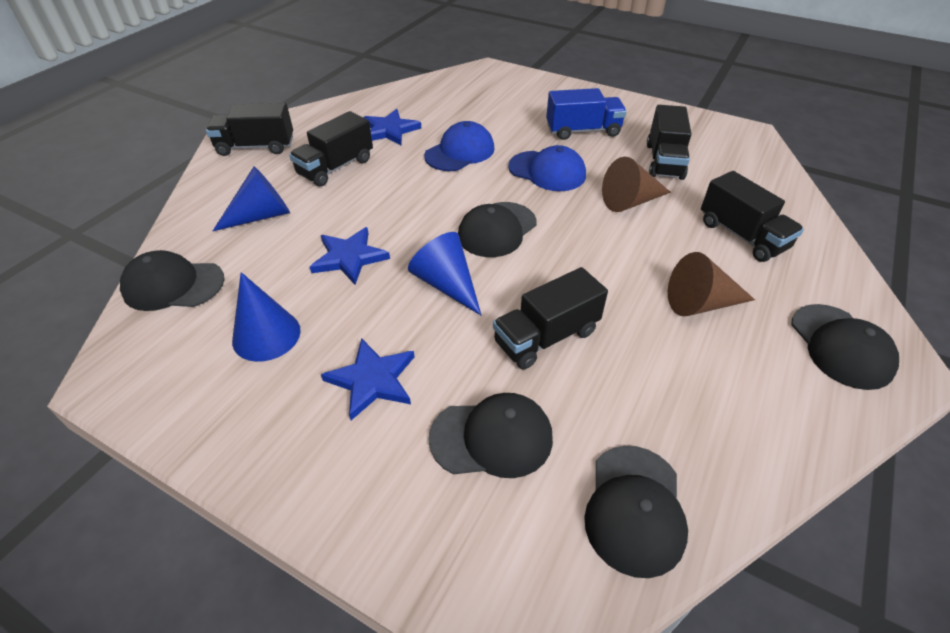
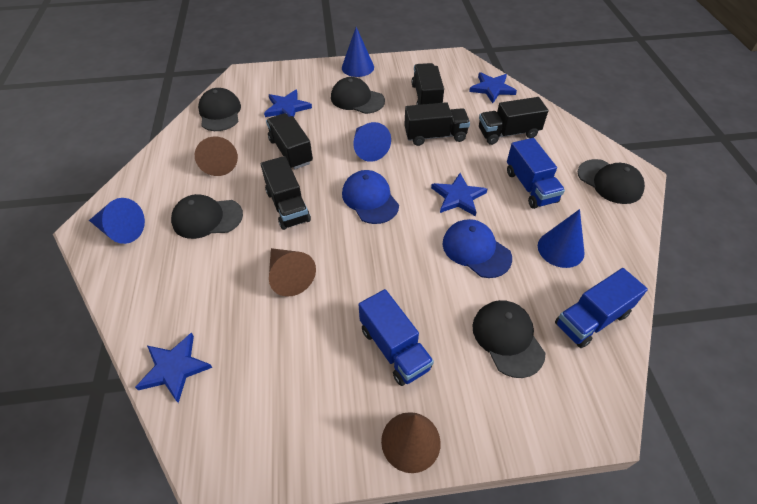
blue cone: [213,167,290,231] [232,272,301,362] [408,232,481,315] = 3 -> [89,198,145,244] [342,27,374,77] [353,122,391,162] [538,209,585,268] = 4
blue star: [310,227,390,284] [321,338,414,420] [363,109,421,145] = 3 -> [135,333,212,403] [264,90,312,117] [431,173,488,216] [469,72,517,103] = 4
blue truck: [546,88,627,140] = 1 -> [359,289,434,386] [507,138,565,209] [555,268,648,348] = 3
brown cone: [602,157,671,212] [668,252,755,316] = 2 -> [195,137,238,176] [269,248,316,297] [381,412,441,473] = 3

